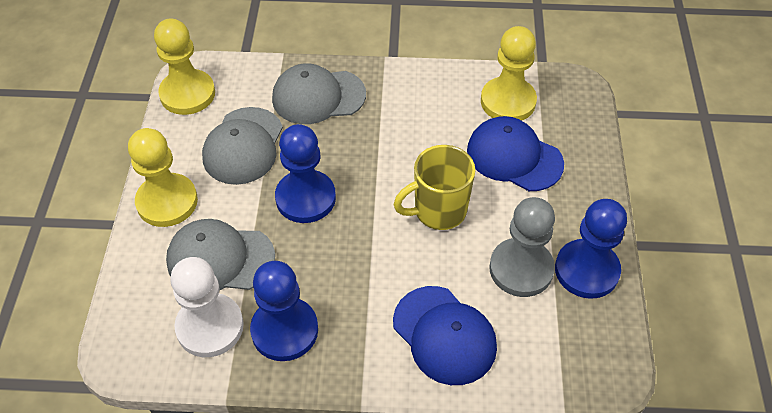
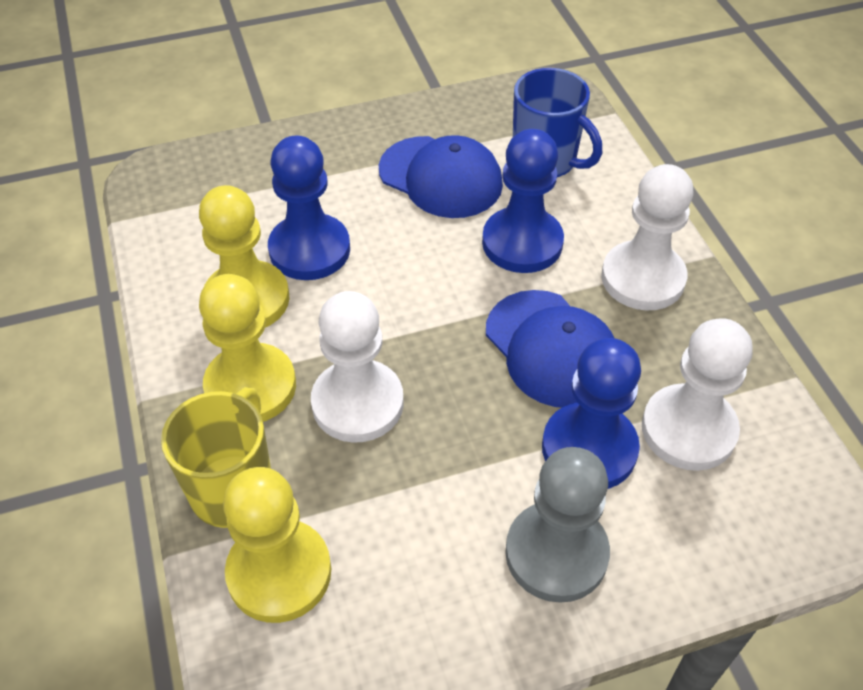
blue mug: none = 0 -> [513,68,602,177] = 1
grey cap: [166,219,275,290] [202,107,283,185] [272,63,366,124] = 3 -> none = 0
white pawn: [170,257,244,357] = 1 -> [311,291,404,443] [601,164,693,310] [642,318,753,471] = 3

